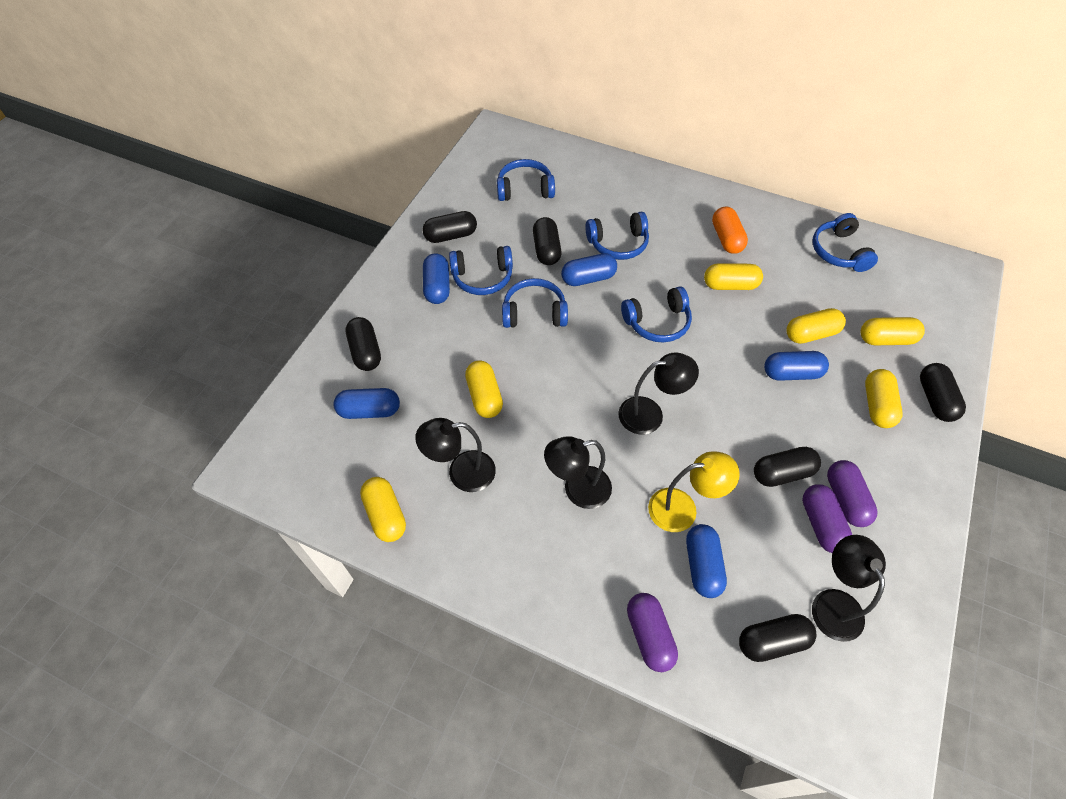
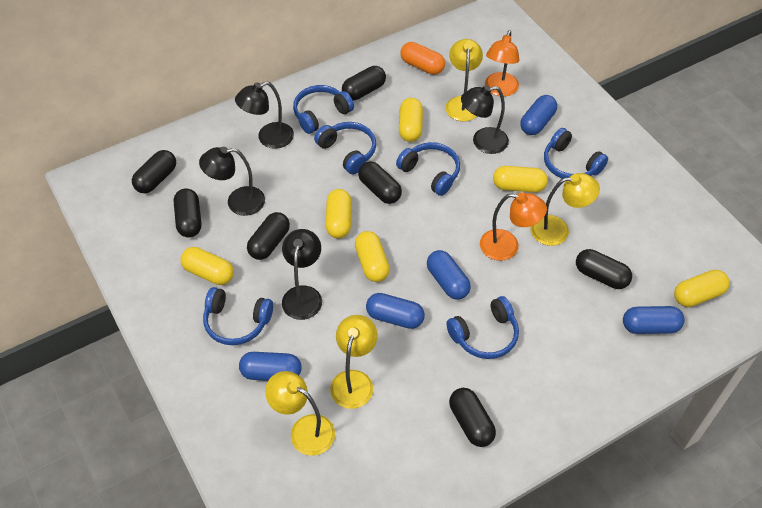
black capsule: [345,317,381,371] [422,211,477,243] [533,217,562,265] [739,614,817,662] [754,447,821,487] [920,363,966,422] = 6 -> [132,150,176,193] [174,188,201,238] [247,212,290,260] [342,66,386,101] [358,161,402,204] [449,388,496,447] [576,249,632,289] = 7
orange lamp: none = 0 -> [480,193,547,261] [485,30,520,96] = 2
purple capsule: [627,593,678,672] [802,484,852,553] [827,460,878,527] = 3 -> none = 0
yellow lamp: [648,452,740,532] = 1 -> [265,371,335,456] [330,315,378,409] [445,39,483,121] [530,173,600,246] = 4

